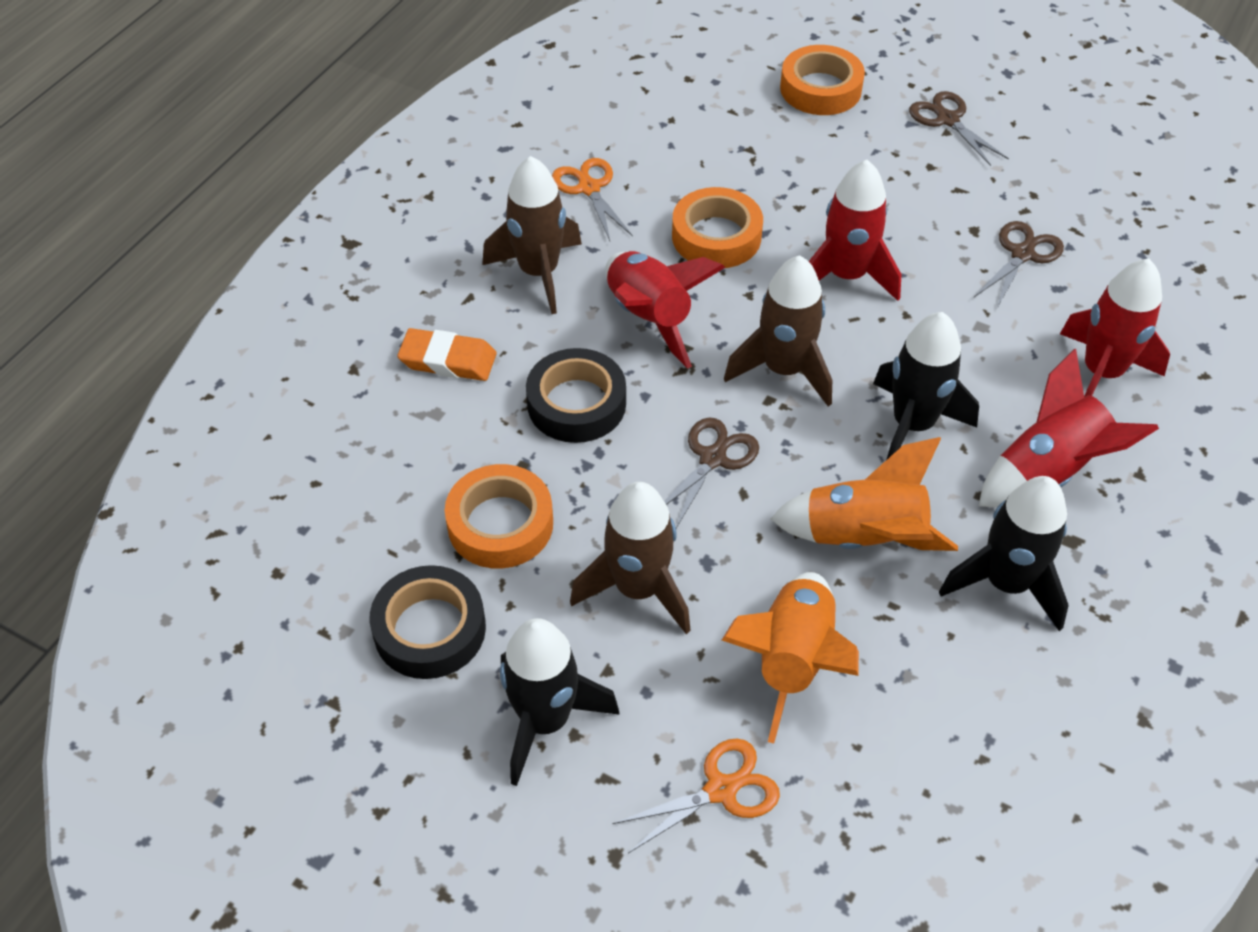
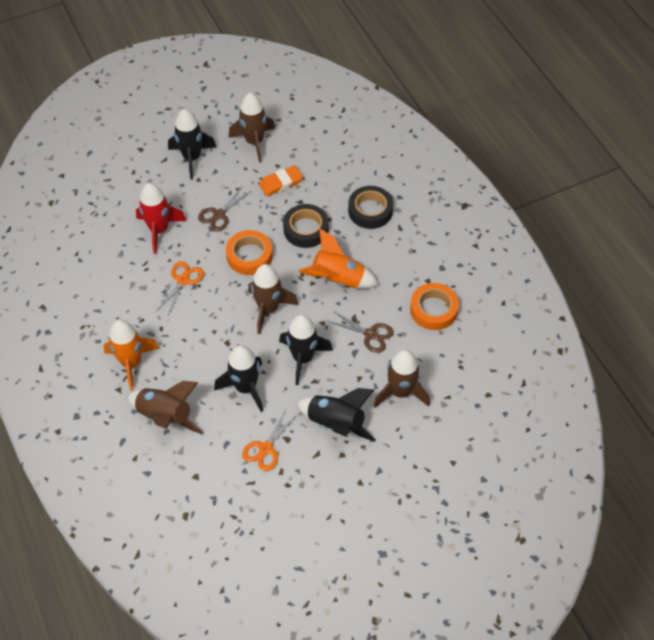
black rocket: [500,618,620,786] [873,312,979,460] [939,476,1069,631] = 3 -> [168,109,217,179] [214,345,263,412] [279,314,333,385] [297,388,376,442] = 4
brown rocket: [482,156,582,314] [570,482,691,634] [724,255,832,407] = 3 -> [128,381,203,434] [229,93,275,163] [248,264,298,334] [374,349,430,408] = 4
brown scissors: [664,418,759,528] [909,91,1009,166] [974,221,1064,310] = 3 -> [198,187,251,232] [327,311,394,353] = 2
orange tape: [445,464,553,569] [672,187,763,268] [780,45,865,115] = 3 -> [226,230,273,275] [410,283,459,330] = 2
red rocket: [606,251,725,369] [809,160,901,301] [979,349,1159,507] [1060,259,1170,397] = 4 -> [136,183,186,254] = 1

